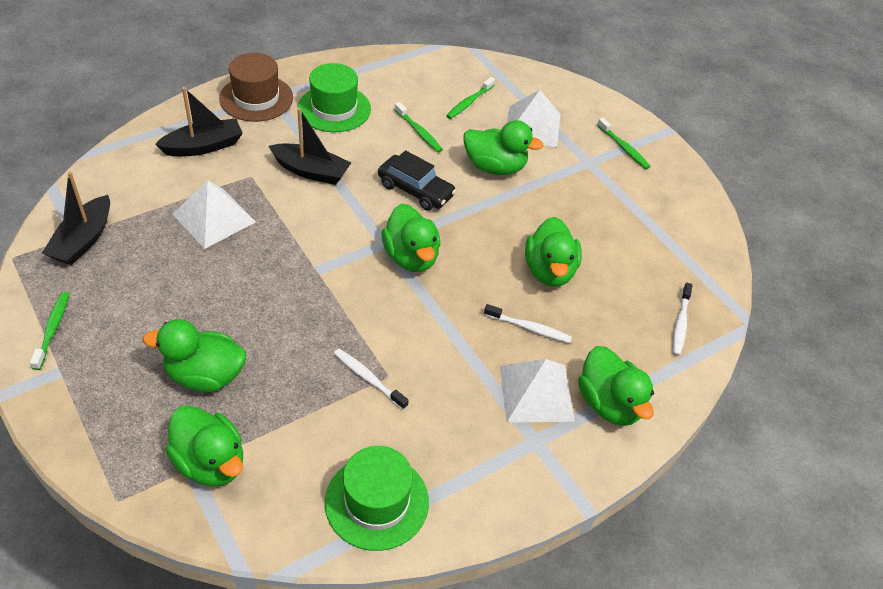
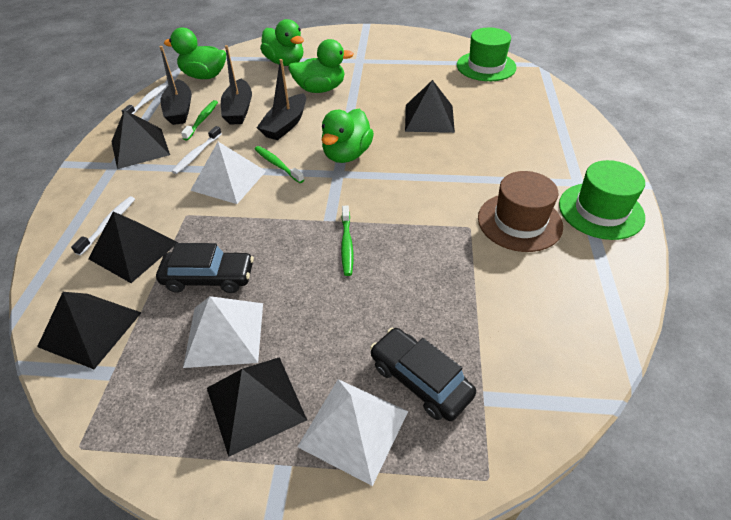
black car: [378,150,456,211] = 1 -> [156,243,254,293] [370,328,476,421] = 2
black pyramid: none = 0 -> [37,292,142,369] [88,212,178,283] [111,110,170,169] [207,357,307,457] [405,80,455,133] = 5
green duck: [143,319,246,392] [165,405,243,487] [382,204,441,272] [463,120,543,175] [525,217,582,287] [578,346,654,426] = 6 -> [164,28,226,79] [260,19,304,66] [288,39,354,93] [322,109,374,163] = 4
green toothbrush: [30,292,70,370] [395,102,443,152] [446,77,495,119] [597,118,651,169] = 4 -> [181,100,218,141] [255,146,304,183] [341,205,353,276] = 3

